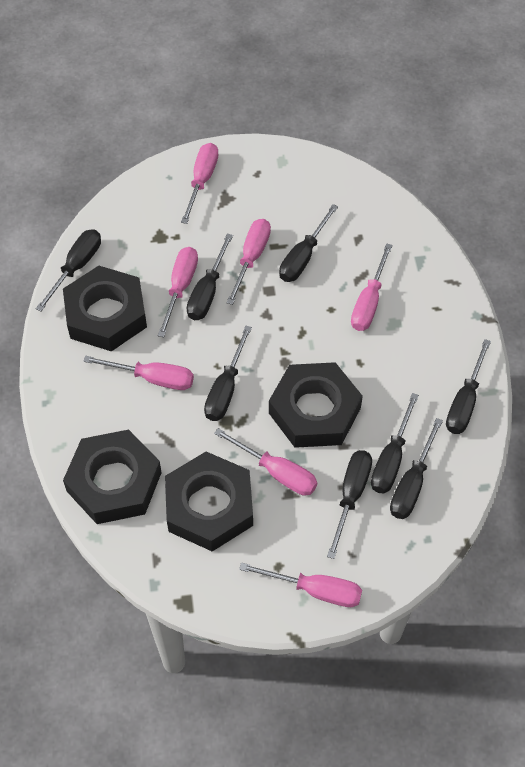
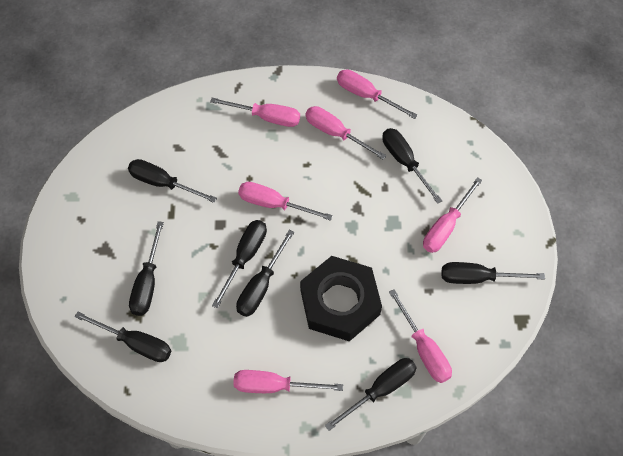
black nut: [63,266,147,351] [63,430,162,524] [165,452,253,551] [269,362,363,448] = 4 -> [300,256,382,342] = 1

